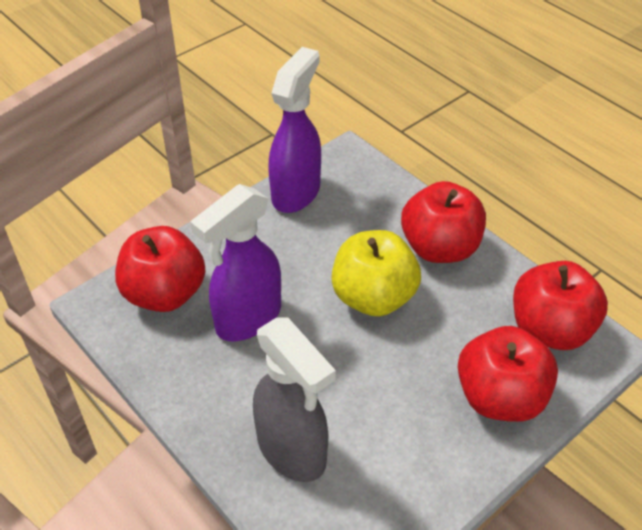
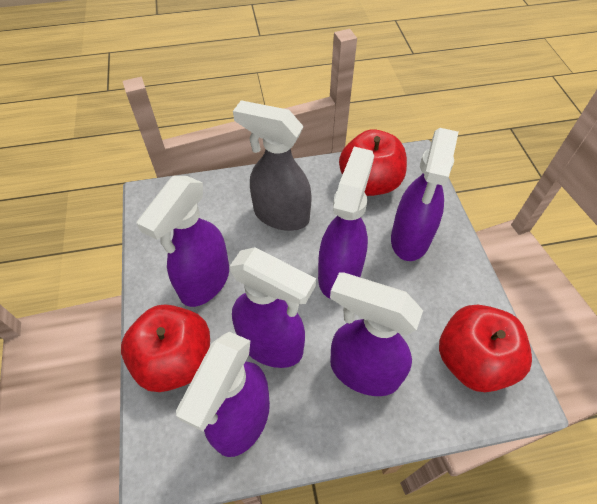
purple spray bottle: [190,184,281,341] [268,47,321,213] = 2 -> [137,176,229,307] [176,332,270,457] [229,247,316,368] [318,147,374,298] [330,272,423,396] [391,128,458,261] = 6
red apple: [115,226,206,312] [401,181,486,263] [458,326,558,422] [513,261,608,350] = 4 -> [121,304,210,392] [339,129,407,196] [439,304,532,392] = 3
yellow apple: [332,230,421,317] = 1 -> none = 0

